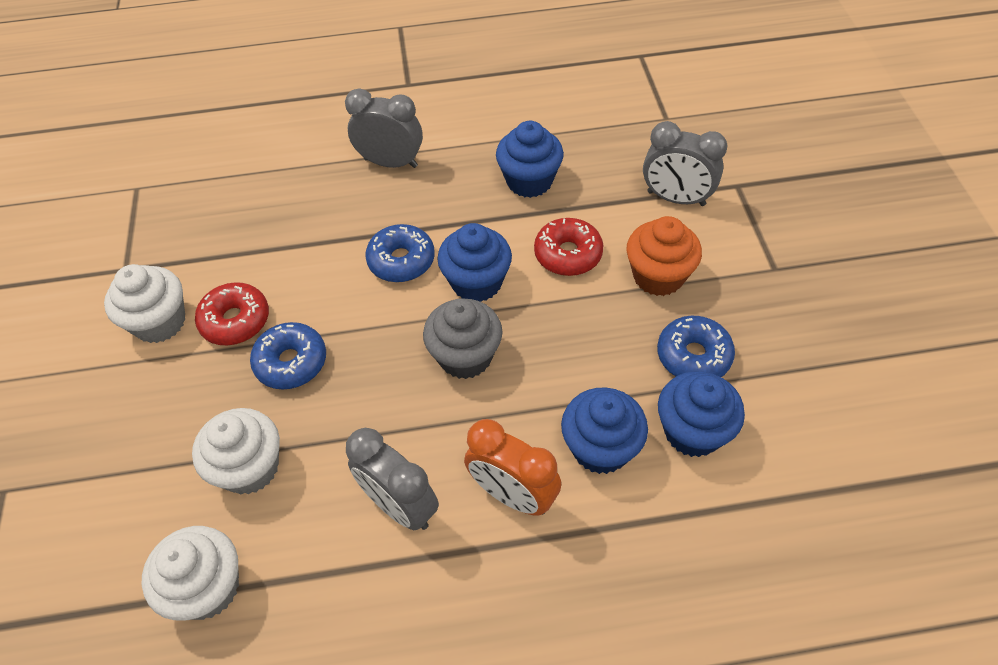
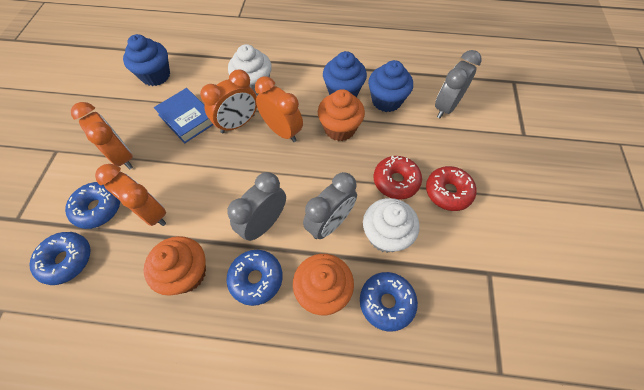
blue book: none = 0 -> [154,88,213,143] = 1
blue cupcake: [437,223,512,302] [496,121,564,198] [561,388,648,474] [658,371,745,457] = 4 -> [123,34,170,86] [323,51,367,97] [368,60,413,112] = 3
blue donut: [250,322,326,390] [365,224,435,282] [657,316,735,377] = 3 -> [29,232,90,285] [65,182,120,229] [226,250,283,306] [360,272,418,331] = 4
grey cupcake: [423,298,502,379] = 1 -> none = 0
orange clock: [464,419,561,516] = 1 -> [71,102,133,169] [95,164,166,226] [200,69,257,133] [255,76,303,142] = 4
orange cupcake: [626,216,702,296] = 1 -> [144,236,206,296] [293,254,354,315] [318,89,365,141] = 3
white cupcake: [104,264,185,343] [142,526,239,620] [192,408,280,495] = 3 -> [228,44,272,96] [363,198,420,253] = 2

